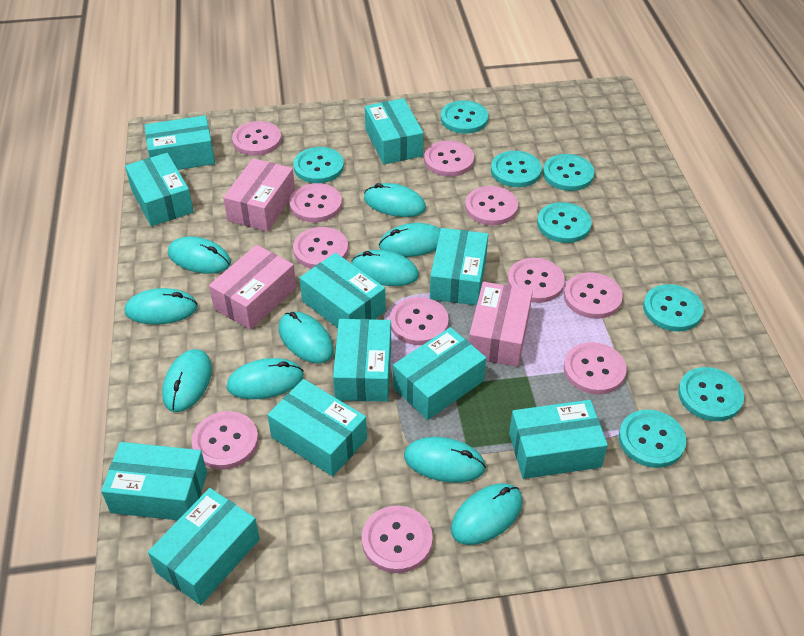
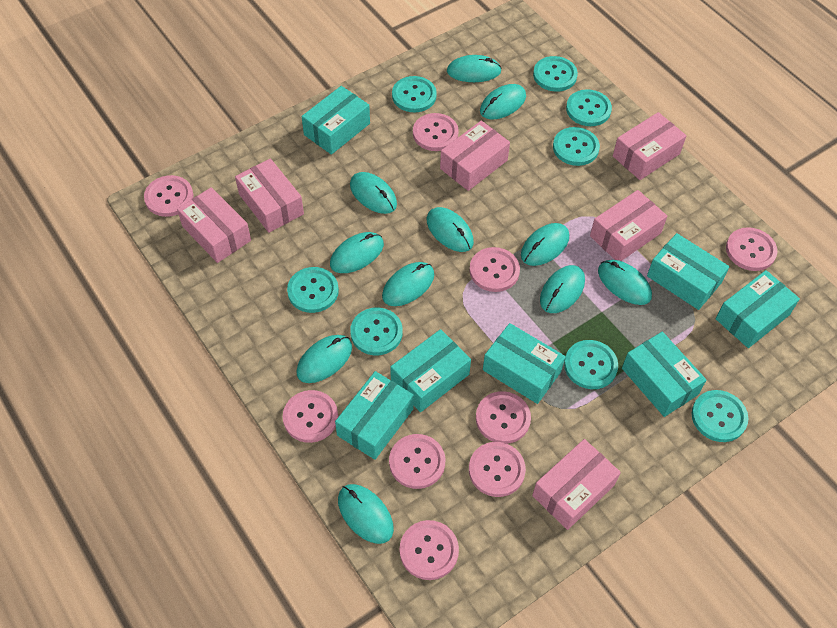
pink box: [209,245,296,330] [223,158,295,232] [469,282,533,367] = 3 -> [177,187,251,263] [235,159,304,233] [440,121,510,191] [532,439,621,530] [590,190,667,261] [613,112,686,180] = 6
pink button: [192,411,258,469] [232,121,282,156] [289,183,342,222] [293,227,348,269] [362,506,433,573] [390,297,449,345] [424,141,474,177] [465,186,518,225] [508,258,565,303] [564,272,623,319] [564,342,626,394] = 11 -> [144,175,193,217] [283,390,338,443] [389,434,445,489] [400,520,459,580] [413,113,459,151] [469,247,520,292] [469,442,526,497] [476,391,531,444] [726,227,777,271] = 9
turquoise box: [101,442,207,520] [125,153,194,226] [145,115,215,170] [148,488,260,605] [267,379,367,476] [299,253,386,328] [333,319,391,402] [365,98,424,164] [393,327,486,420] [430,228,488,305] [509,400,608,479] = 11 -> [302,86,370,155] [335,371,414,460] [390,329,471,412] [483,323,565,404] [622,332,706,417] [647,233,729,310] [716,270,800,348] = 7
turquoise mouse: [124,288,198,324] [162,349,212,412] [168,236,231,274] [227,358,304,399] [279,312,334,363] [352,250,419,286] [364,183,426,217] [379,223,441,257] [404,437,486,483] [451,483,523,545] = 10 -> [296,335,352,383] [330,232,384,273] [338,484,394,544] [350,172,397,214] [382,262,434,306] [427,207,474,252] [447,55,502,82] [480,84,526,119] [521,223,569,266] [540,265,585,313] [598,260,652,305] = 11

